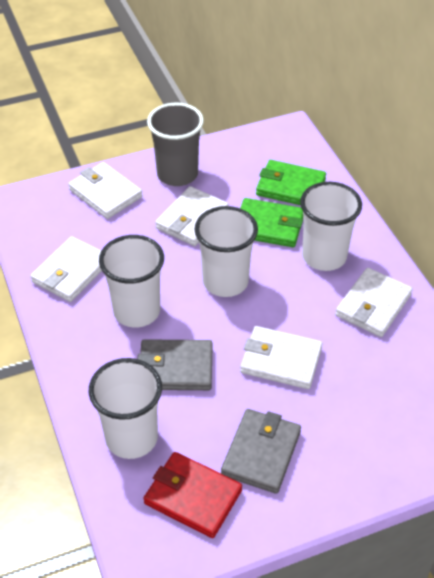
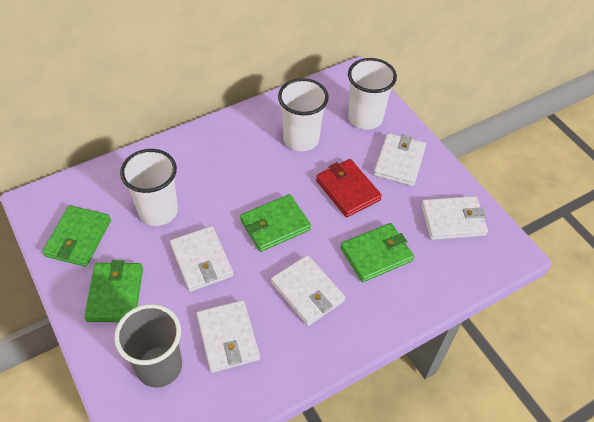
green wallet: [240,198,303,247] [256,160,326,205] = 2 -> [42,205,111,267] [84,260,143,322] [240,194,311,252] [340,223,414,282] = 4
grey wallet: [138,339,212,390] [221,409,301,494] = 2 -> none = 0
white cup: [89,358,162,459] [99,235,164,328] [195,206,258,297] [300,182,362,271] = 4 -> [120,149,178,226] [278,78,329,151] [348,58,397,130] = 3

